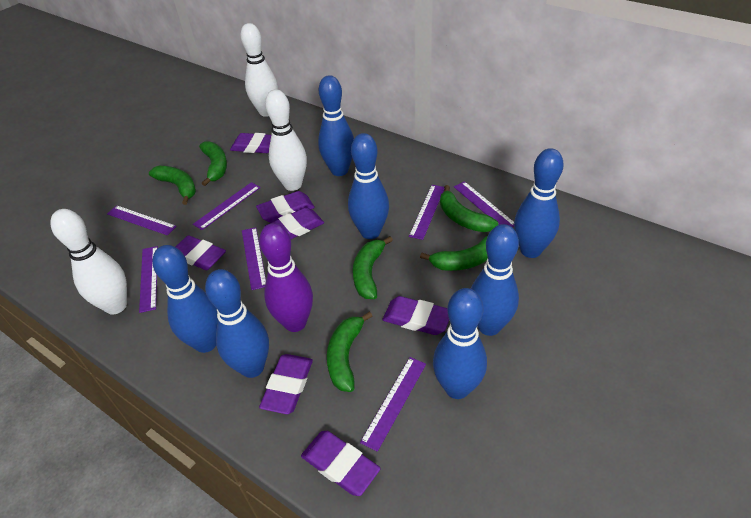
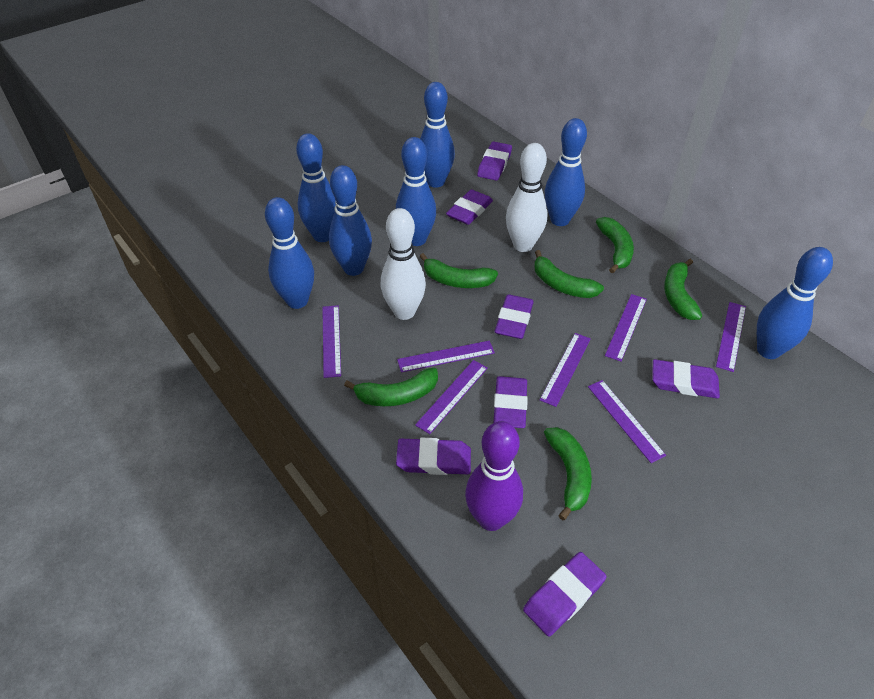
white bowling pin: [50,209,127,315] [240,23,278,117] [265,89,307,191] = 3 -> [381,208,426,320] [506,143,548,252] = 2

